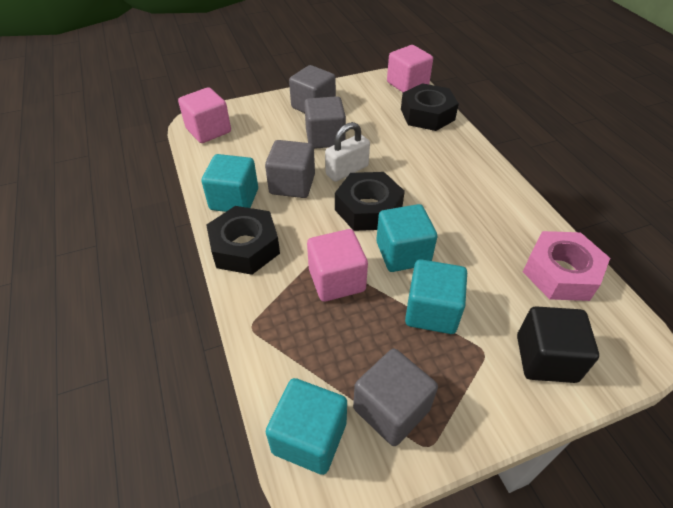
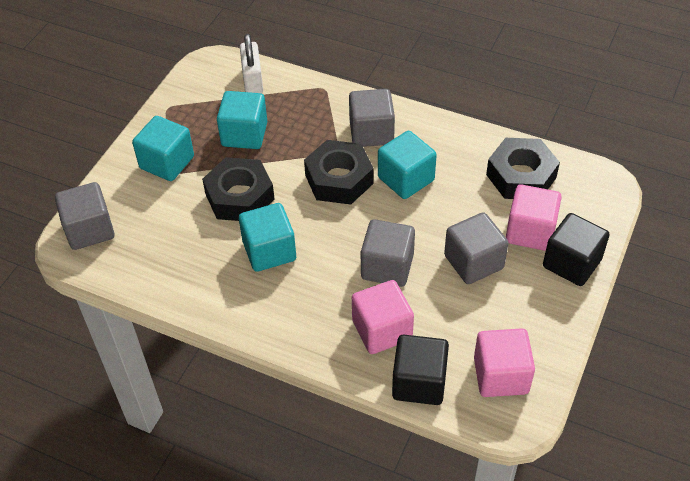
black cube: [517,306,599,383] = 1 -> [392,335,449,405] [543,213,610,286] = 2
pink nut: [523,231,610,301] = 1 -> none = 0

